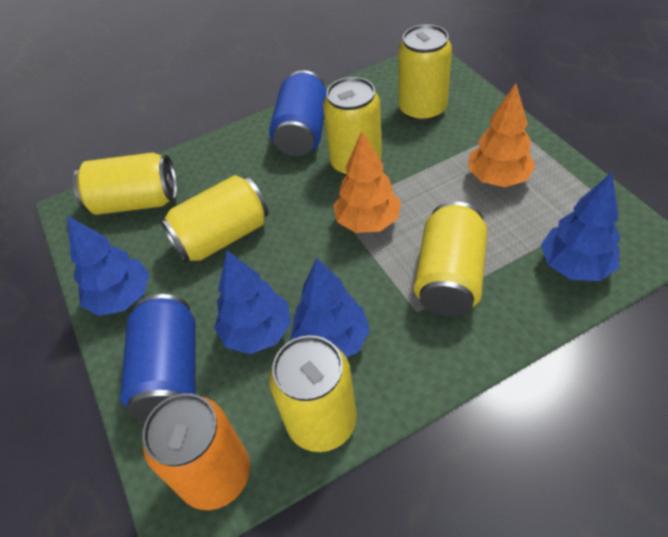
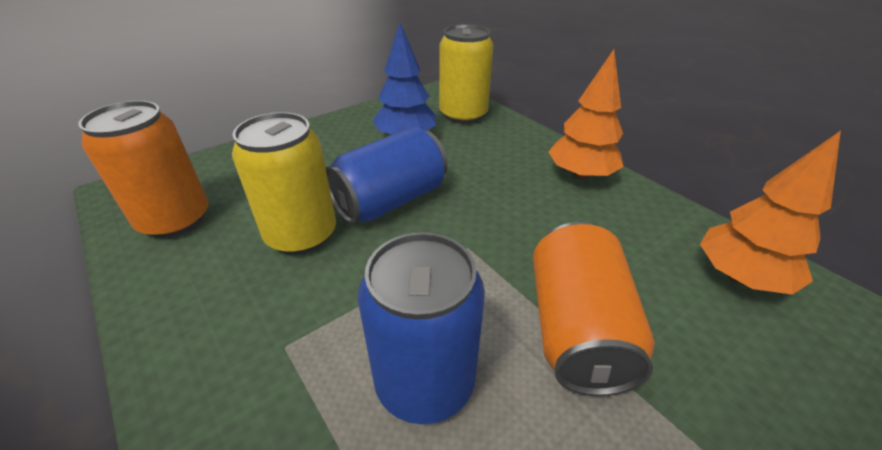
blue tree: [67,216,150,316] [214,250,291,354] [291,258,370,358] [541,172,621,281] = 4 -> [373,23,436,134] = 1
orange can: [142,393,250,510] = 1 -> [78,100,208,238] [533,222,655,396] = 2
yellow can: [73,152,177,215] [160,175,268,263] [269,335,357,452] [323,77,382,176] [398,24,452,122] [414,201,488,316] = 6 -> [232,112,336,255] [439,24,493,124] = 2

